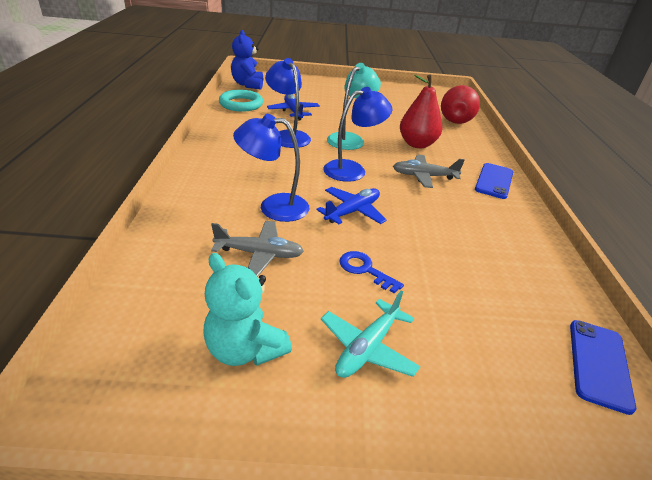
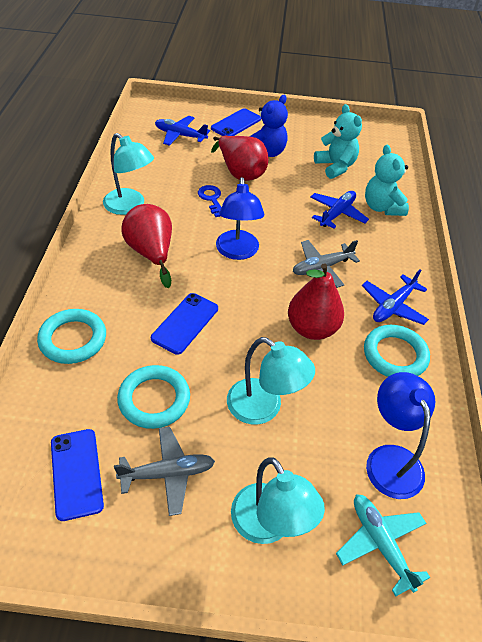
blue lamp: [233,114,309,222] [265,58,311,148] [323,87,392,182] = 3 -> [216,177,264,260] [366,372,435,499] = 2
blue phone: [475,163,513,199] [570,320,636,415] = 2 -> [51,429,104,521] [151,293,218,355] [211,108,261,136] = 3
blue plane: [267,94,320,121] [316,187,387,224] = 2 -> [155,116,210,146] [310,191,369,229] [362,269,429,325] = 3
red pear: [400,74,442,148] [441,85,480,124] = 2 -> [121,204,172,288] [211,136,268,181] [288,263,344,340] = 3
turquoise lamp: [327,63,381,150] = 1 -> [103,133,154,215] [227,337,315,425] [231,457,325,544] = 3
turquoise ring: [219,90,263,112] = 1 -> [37,309,106,364] [117,365,190,429] [364,325,430,377] = 3
turquoise teddy bear: [203,253,292,366] = 1 -> [314,104,362,179] [365,145,409,216] = 2

